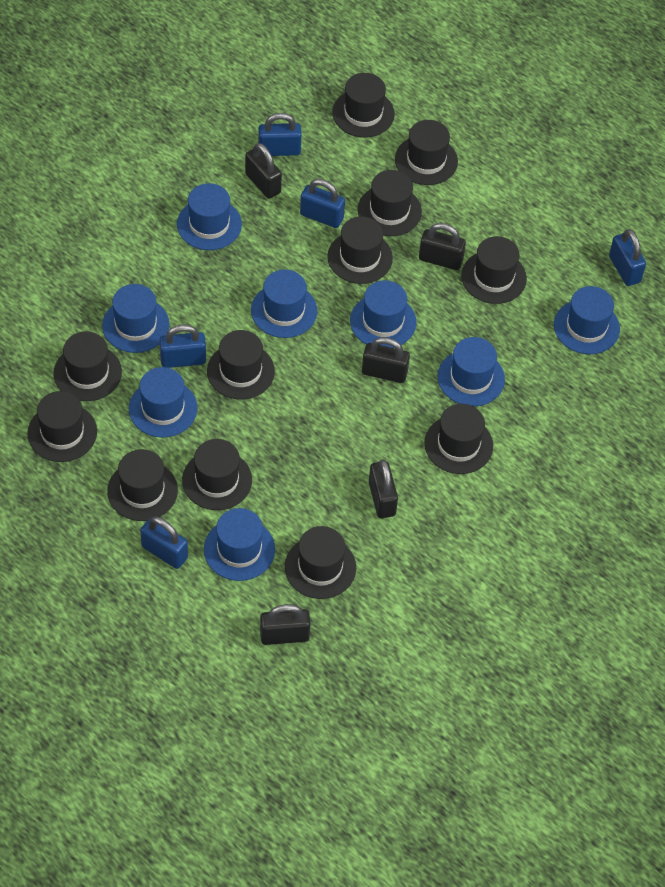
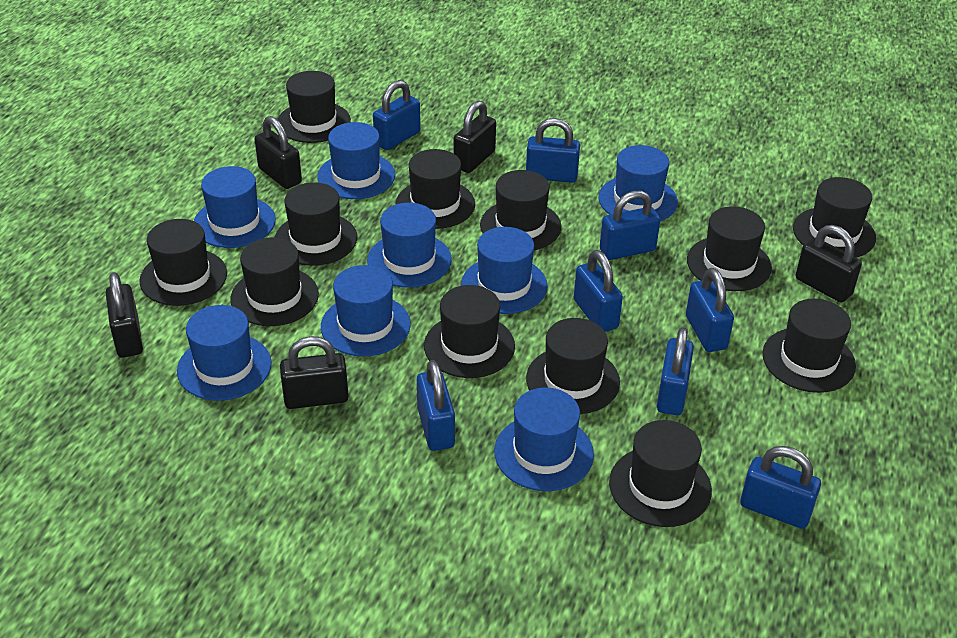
blue padlock: [140,517,188,569] [159,325,206,368] [258,113,302,156] [300,179,345,228] [609,229,646,286] = 5 -> [373,80,420,150] [417,360,455,451] [526,118,580,183] [574,250,623,332] [600,191,660,260] [657,327,694,415] [686,268,734,352] [740,446,821,529] = 8

